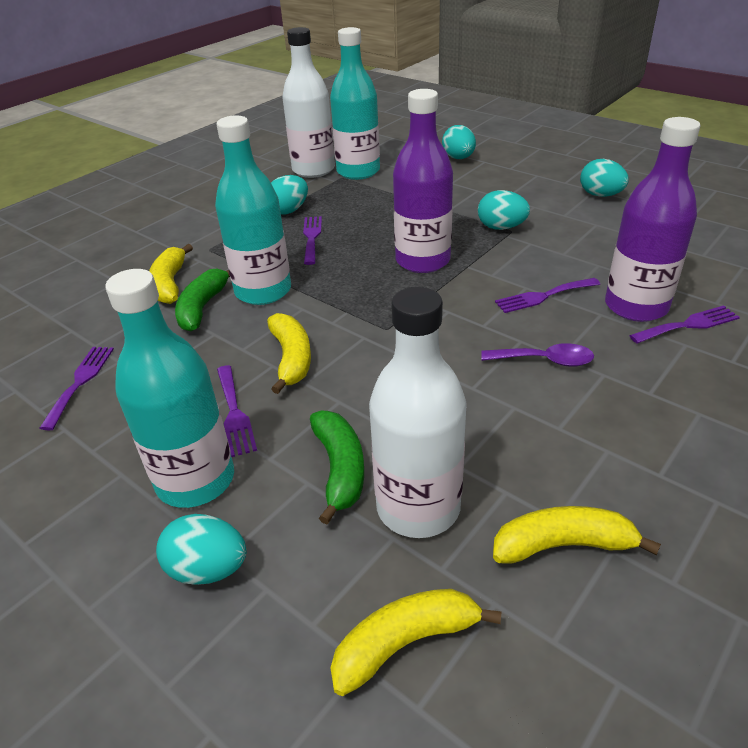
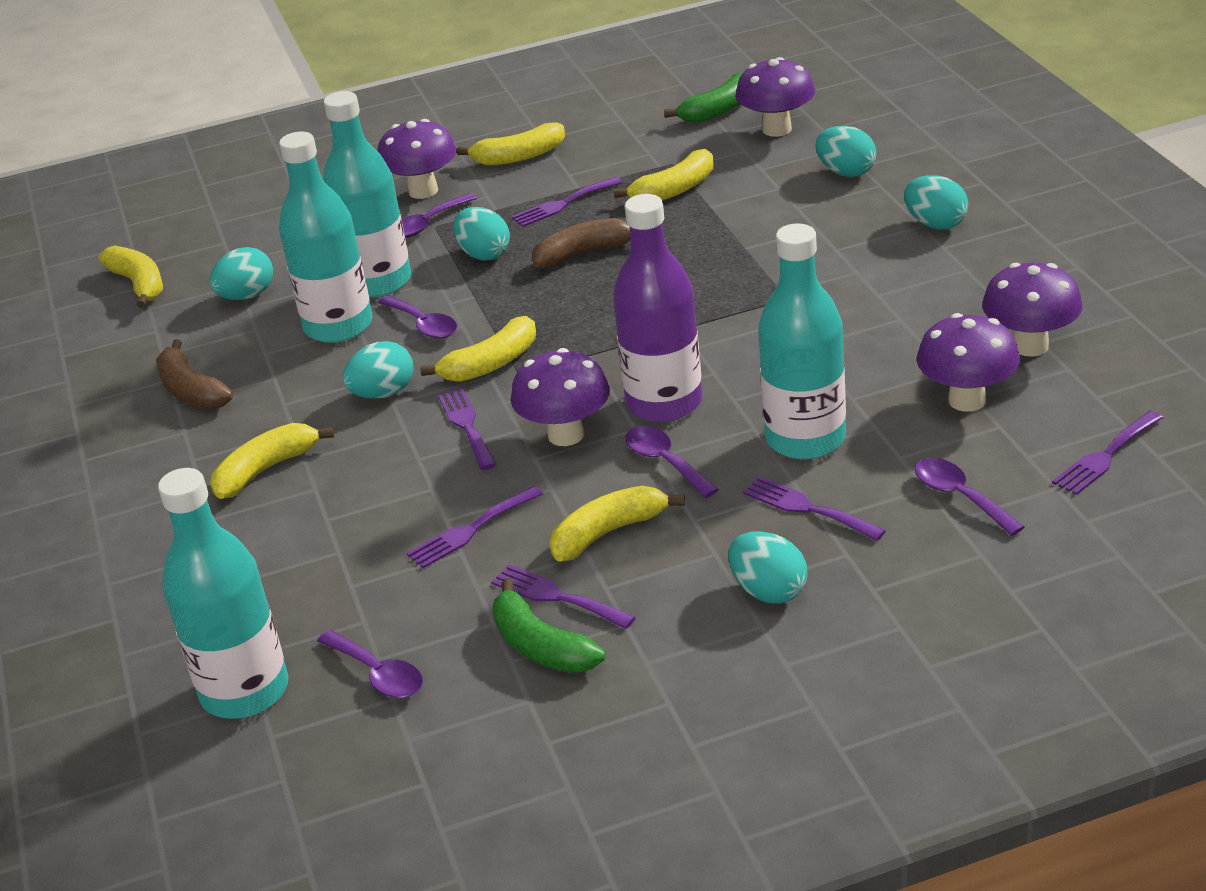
brown banana: none = 0 -> [156,339,233,409] [532,218,630,269] = 2
purple bottle: [393,89,453,273] [605,117,700,322] = 2 -> [613,194,702,422] = 1
purple fork: [39,347,114,430] [217,365,257,457] [303,216,322,265] [495,278,600,313] [629,306,740,344] = 5 -> [407,486,543,568] [438,388,496,470] [491,564,636,629] [512,177,623,227] [743,476,886,541] [1052,411,1163,495] = 6
purple mushroom: none = 0 -> [377,119,457,199] [511,348,610,446] [735,57,815,137] [917,313,1020,412] [982,263,1083,357] = 5
purple spoon: [481,343,594,367] = 1 -> [317,630,423,698] [378,295,457,339] [402,193,477,238] [625,426,719,498] [915,458,1025,536] = 5
turquoise bottle: [105,269,234,508] [215,115,291,305] [330,27,380,180] = 3 -> [158,468,288,719] [279,132,373,343] [323,91,411,298] [758,223,846,459] = 4
turquoise egg: [156,514,247,585] [271,175,308,215] [442,125,476,159] [478,190,530,230] [580,159,629,197] = 5 -> [210,247,273,300] [343,341,414,399] [453,207,510,261] [728,531,808,604] [815,126,876,177] [904,175,968,230] = 6
white bottle: [282,27,335,178] [369,287,467,538] = 2 -> none = 0
yellow banana: [149,244,193,304] [267,313,311,394] [331,589,501,696] [493,506,661,564] = 4 -> [98,246,163,308] [210,423,335,499] [420,316,536,382] [456,122,565,166] [549,485,685,562] [614,149,713,200] = 6

